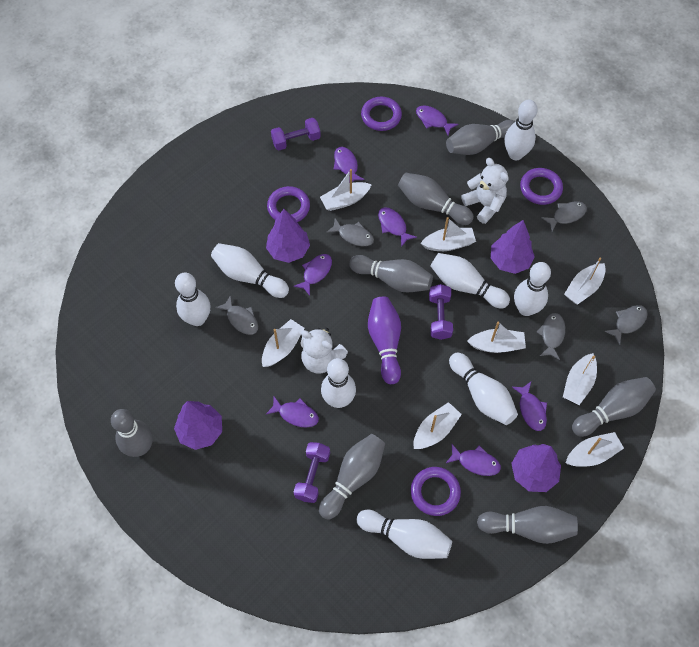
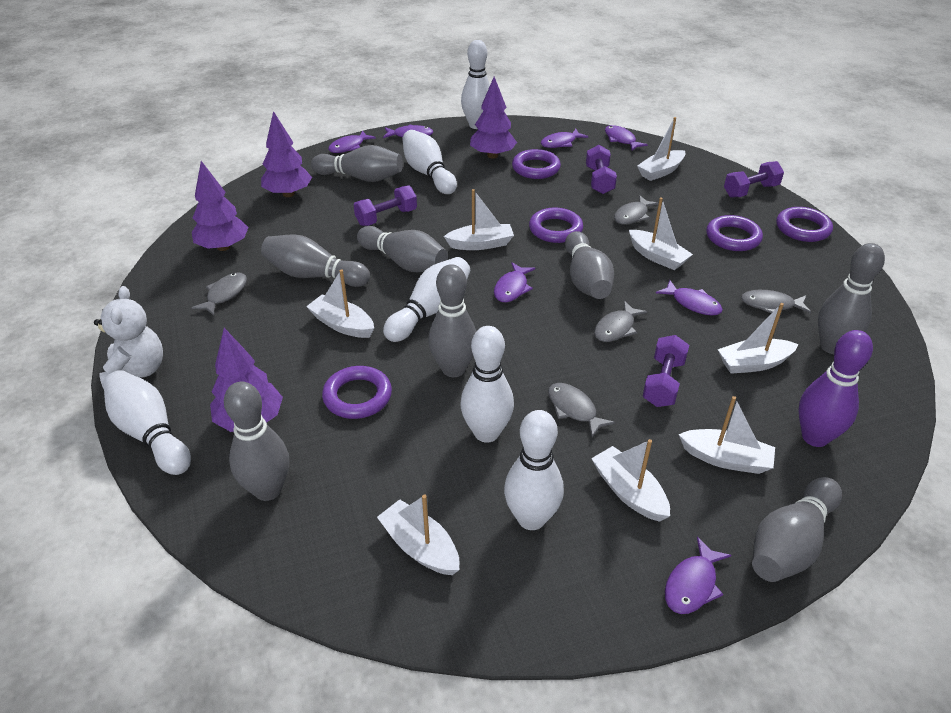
grey bowling pin: [111,409,153,457] [319,434,385,520] [349,255,433,292] [398,173,474,225] [446,120,515,155] [477,506,578,544] [572,377,656,437] = 7 -> [224,381,289,501] [261,234,370,287] [311,145,403,182] [357,226,448,272] [428,264,476,377] [565,231,614,299] [752,477,842,582] [818,243,885,354] = 8
purple dumbbell: [271,118,321,150] [294,442,330,503] [429,284,453,340] = 3 -> [354,185,417,226] [586,145,617,194] [643,335,689,407] [724,161,784,197] = 4
purple ring: [267,186,310,222] [361,97,402,131] [411,467,461,516] [520,168,563,205] = 4 -> [322,366,392,419] [512,149,561,179] [529,208,583,243] [706,215,763,251] [776,207,833,242] = 5
white bowling pin: [175,273,210,326] [211,243,289,298] [321,358,356,408] [357,510,452,559] [431,253,510,308] [449,352,518,425] [504,99,538,160] [514,262,551,316] = 8 -> [103,370,191,475] [383,257,470,342] [402,130,457,194] [460,326,514,443] [461,40,490,129] [504,410,564,530] = 6
white teddy bear: [300,328,348,374] [461,158,509,224] = 2 -> [94,286,163,389] = 1

